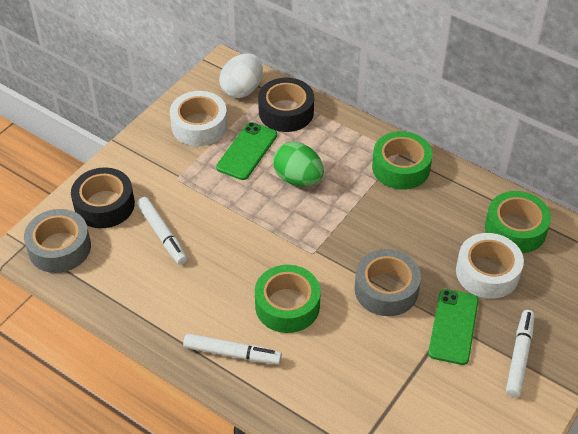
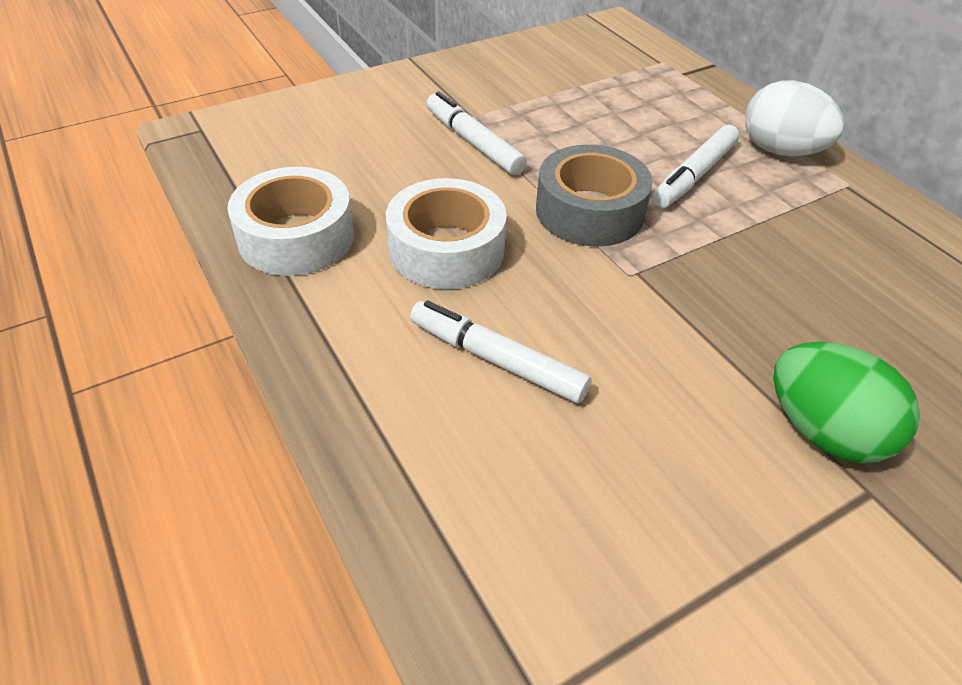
black tape: [71,168,135,228] [258,78,314,132] = 2 -> none = 0
green phone: [216,122,277,180] [428,289,478,365] = 2 -> none = 0
green tape: [255,265,321,333] [372,131,433,189] [485,191,551,253] = 3 -> none = 0
grey tape: [24,209,91,273] [354,249,421,316] = 2 -> [536,145,653,247] = 1

